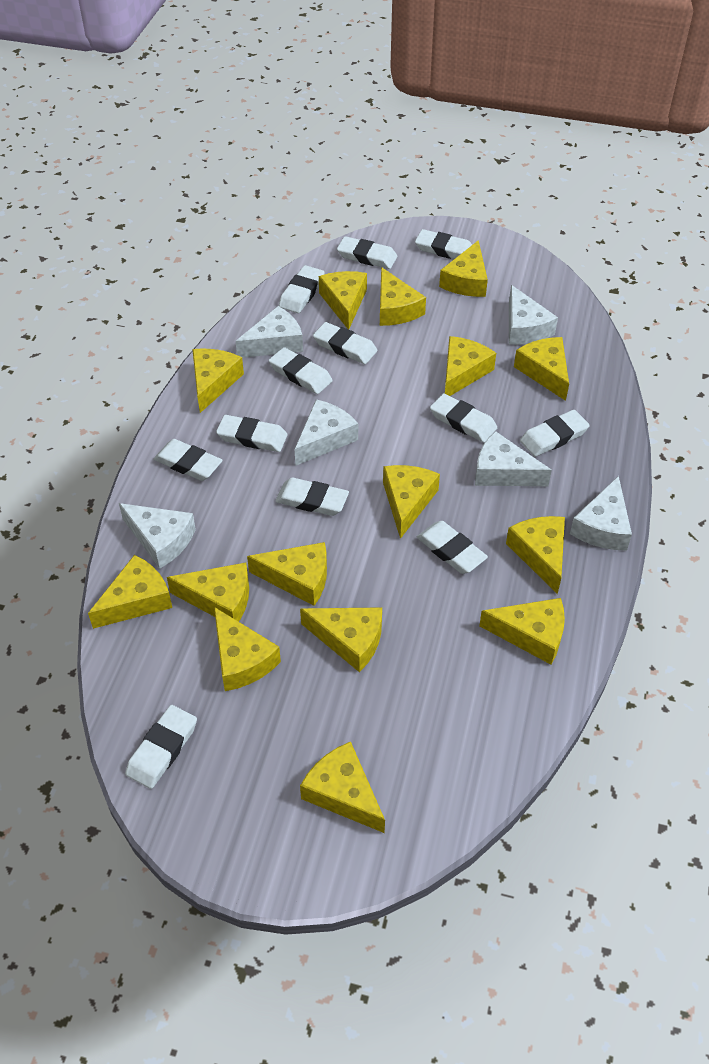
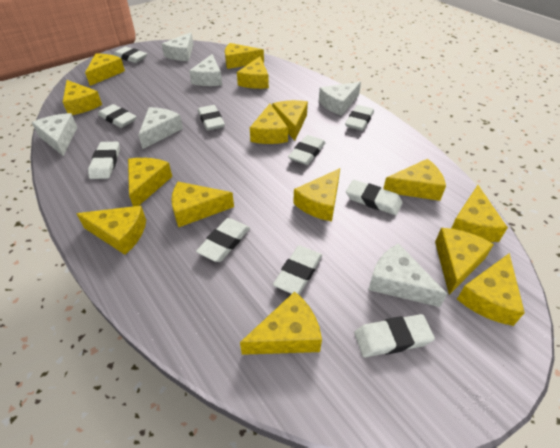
white eraser: [125,705,197,789] [154,439,223,481] [216,415,288,452] [269,347,333,394] [275,478,349,516] [279,265,325,313] [313,322,377,364] [337,236,397,269] [415,229,472,259] [417,521,488,574] [430,393,497,443] [520,410,590,457] = 12 -> [88,142,120,179] [98,104,137,128] [114,47,147,63] [196,218,250,262] [198,105,225,131] [273,245,322,295] [288,135,325,165] [345,105,374,131] [346,180,402,215] [354,314,435,357] = 10

